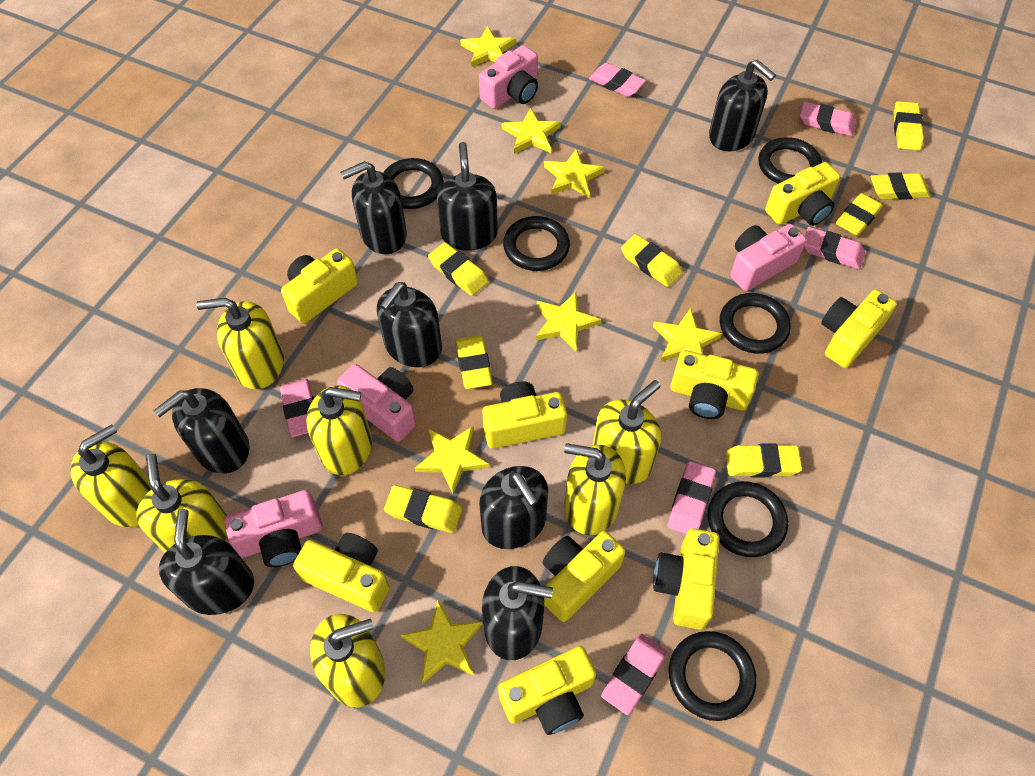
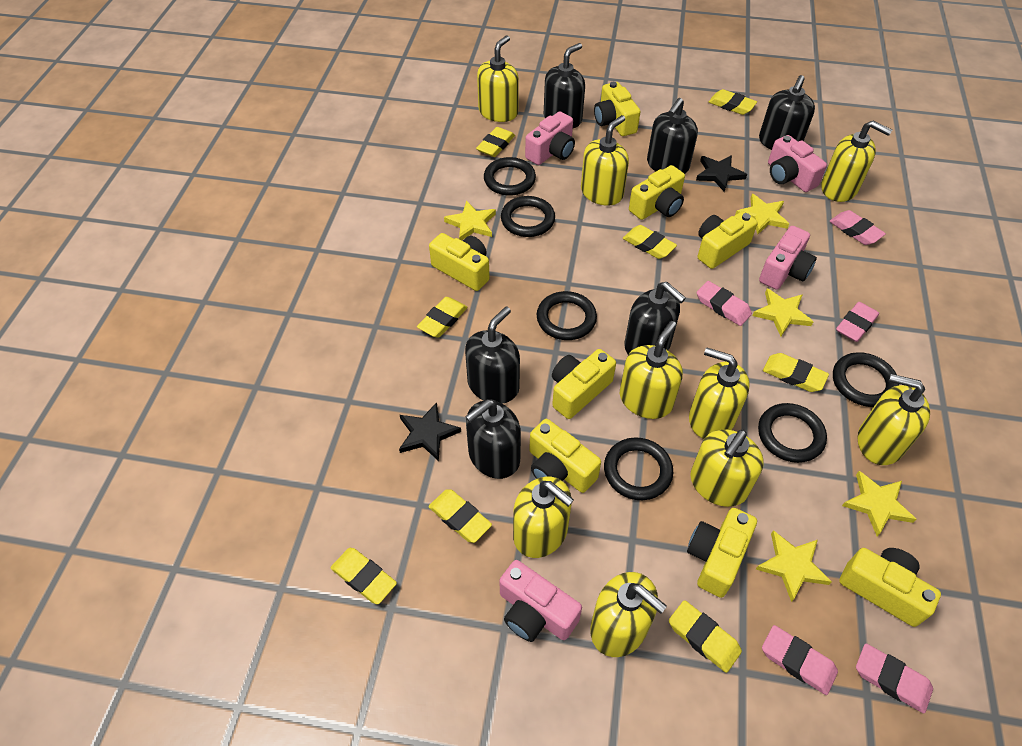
black soap dispenser: [153,388,250,474] [159,509,254,615] [340,161,407,254] [377,282,442,367] [437,142,498,251] [479,466,548,549] [482,566,553,660] [709,59,776,151] = 8 -> [465,306,520,404] [465,399,521,479] [544,43,585,128] [624,282,686,354] [647,98,698,174] [759,75,815,150] = 6
black star: none = 0 -> [399,402,461,461] [696,155,747,192] = 2
pink eraser: [280,379,314,437] [589,63,646,97] [601,634,667,715] [668,461,716,534] [800,102,856,136] [804,227,865,269] = 6 -> [697,281,752,326] [762,625,838,695] [829,210,886,245] [836,302,879,342] [856,643,933,714] = 5
yellow camera: [281,248,358,324] [293,533,390,612] [482,381,567,449] [498,646,596,735] [543,531,626,622] [653,528,720,630] [670,350,758,419] [765,162,840,226] [821,289,897,368] = 9 -> [429,233,490,291] [529,419,601,493] [552,349,616,419] [594,82,641,136] [629,165,685,220] [687,508,757,598] [698,211,758,269] [839,548,941,627] = 8
yellow soap dispenser: [70,424,151,527] [136,454,227,553] [196,298,284,389] [306,386,372,475] [310,614,385,707] [564,443,626,535] [593,380,661,484] = 7 -> [477,35,519,122] [513,477,574,558] [581,115,629,206] [590,572,667,657] [620,321,683,419] [689,347,750,439] [690,429,764,507] [821,121,892,202] [858,374,930,465] = 9
yellow star: [401,600,483,684] [414,426,489,494] [460,26,515,67] [502,108,561,154] [536,292,601,352] [544,148,605,198] [653,308,722,362] = 7 -> [444,200,496,240] [735,194,789,235] [752,288,813,336] [756,530,832,602] [842,471,916,536] = 5

